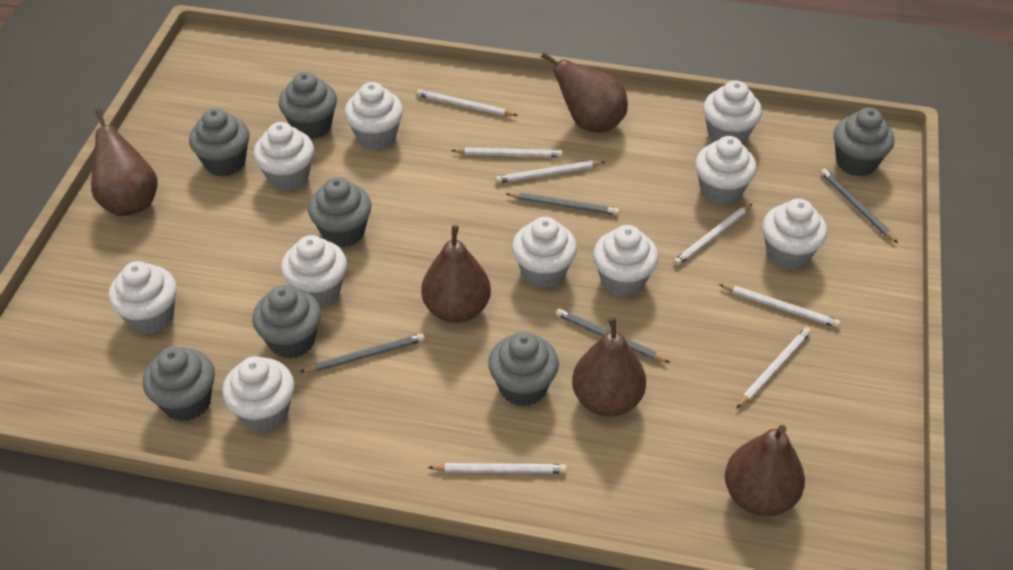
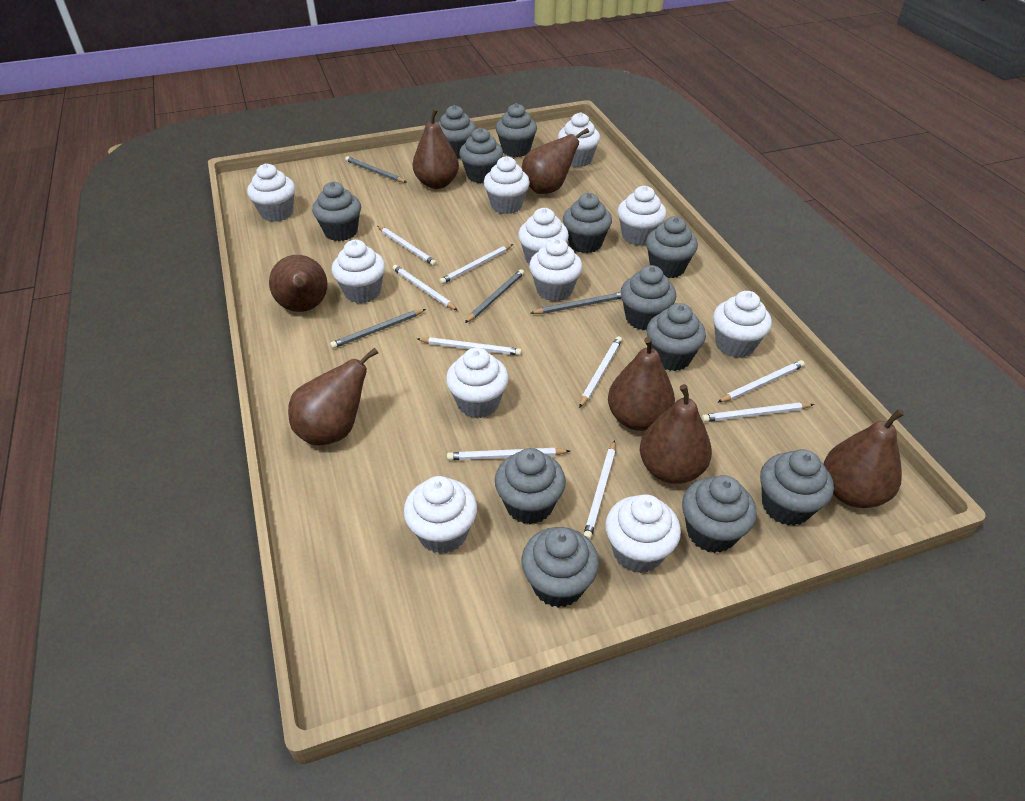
brown pear: [91,109,157,216] [421,225,491,323] [541,52,628,132] [572,317,646,417] [725,425,805,516] = 5 -> [269,255,327,312] [288,348,378,445] [413,108,459,189] [522,128,589,194] [608,337,675,431] [640,384,712,484] [824,409,904,508] = 7
grey cupcake: [143,346,215,421] [189,108,250,177] [253,285,321,359] [279,72,337,140] [308,177,372,248] [488,332,559,406] [834,108,894,176] = 7 -> [312,182,361,241] [438,105,476,159] [459,128,503,183] [495,448,566,524] [496,103,537,157] [521,527,599,608] [563,193,612,253] [620,265,676,330] [646,216,698,278] [647,303,706,371] [682,475,757,553] [760,449,834,526] = 12
white cupcake: [108,261,177,334] [222,356,294,432] [253,122,314,191] [281,235,347,307] [344,82,403,150] [512,217,577,288] [593,225,658,297] [695,136,757,205] [703,80,762,144] [762,199,827,270] = 10 -> [247,164,295,222] [332,240,385,303] [404,476,477,554] [446,348,509,418] [484,156,530,214] [518,208,569,263] [529,238,582,301] [558,112,600,167] [605,494,681,573] [617,186,667,245] [713,291,772,358] = 11
white pencil: [417,89,518,116] [428,463,567,473] [451,147,563,157] [495,161,605,183] [673,204,752,266] [719,284,841,328] [736,327,811,409] = 7 -> [377,226,437,266] [393,265,458,311] [417,337,522,356] [439,244,513,284] [447,448,570,460] [579,336,622,408] [583,440,615,540] [702,403,814,422] [717,360,805,403] = 9

